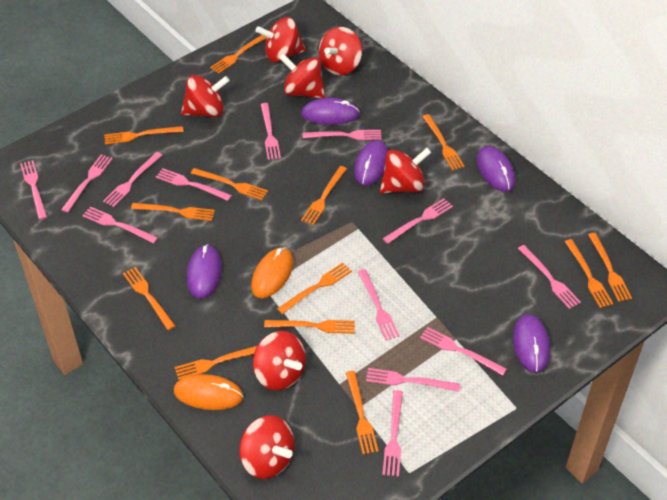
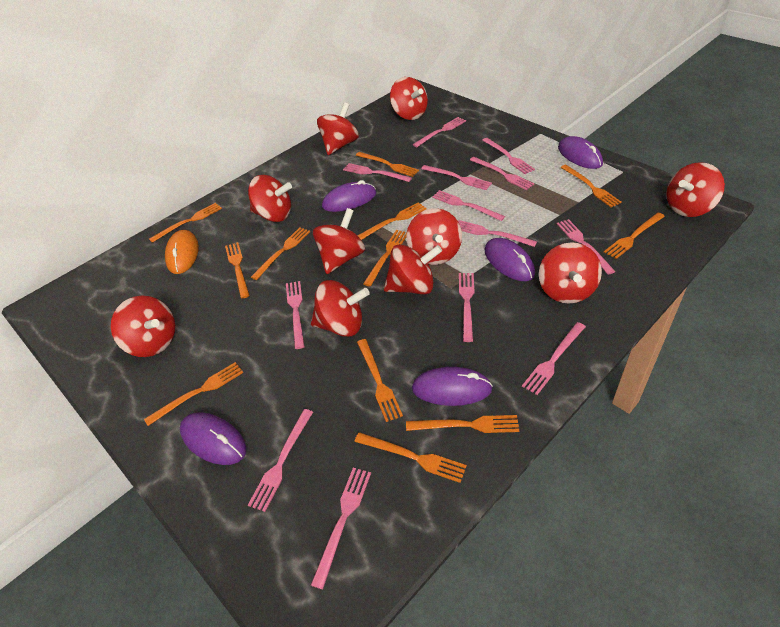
orange fork: [104,126,184,145] [123,267,175,330] [131,203,215,221] [175,346,257,380] [191,168,268,200] [210,35,267,74] [264,320,355,334] [277,262,352,314] [301,166,347,225] [346,371,378,454] [422,114,465,171] [565,239,613,308] [588,233,632,302] = 13 -> [144,362,243,426] [149,203,222,243] [225,242,250,299] [251,227,310,280] [354,432,467,483] [356,152,419,177] [357,202,426,240] [357,339,403,422] [363,230,407,287] [406,415,519,433] [560,165,622,207] [604,213,665,259] = 12
orange mouse: [174,374,244,410] [251,247,293,298] = 2 -> [165,230,199,274] = 1
red spinning top: [181,75,230,117] [239,415,294,479] [253,331,306,391] [256,17,306,62] [279,54,325,98] [319,27,362,75] [380,148,431,193] = 7 -> [111,295,175,357] [248,175,292,222] [311,280,370,337] [313,208,365,274] [317,103,359,155] [384,244,442,294] [390,77,428,120] [406,208,462,265] [539,242,602,304] [666,162,725,217] = 10

